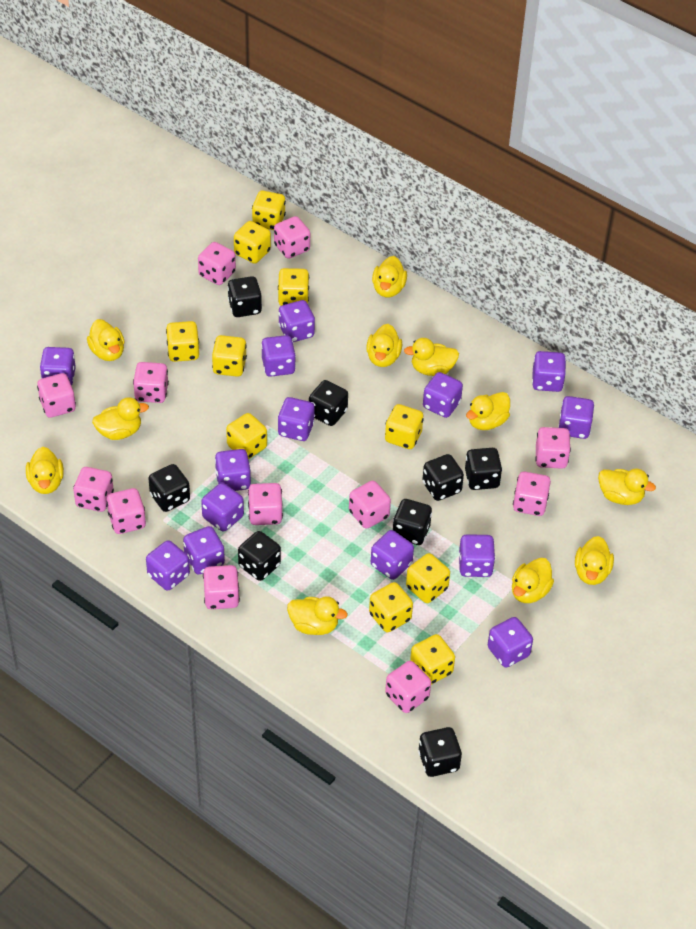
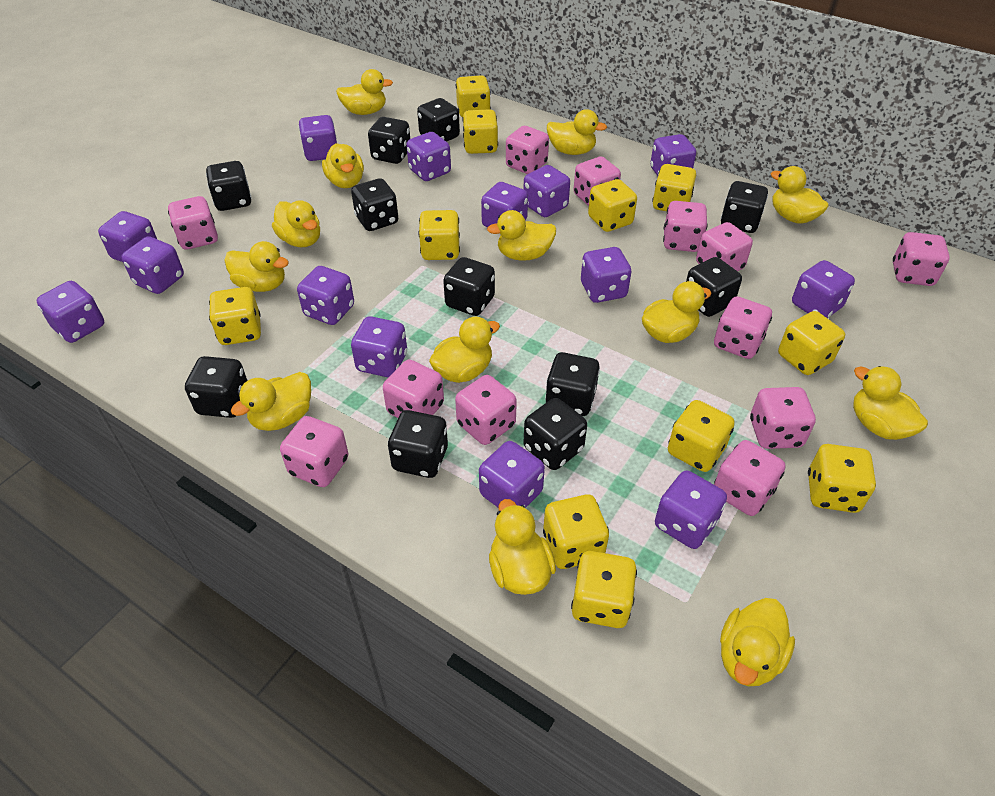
black dice: [148,464,190,512] [227,276,262,317] [238,531,281,581] [309,380,348,426] [392,499,432,545] [418,727,462,777] [422,454,464,501] [465,448,502,490] = 8 -> [185,356,248,418] [206,161,252,211] [351,178,398,231] [368,117,410,164] [388,410,448,478] [417,98,460,142] [443,257,495,316] [523,398,587,470] [545,352,600,416] [686,257,742,317] [721,181,768,233] = 11
yellow dice: [166,321,199,362] [212,335,247,377] [226,413,267,459] [234,221,271,264] [252,191,286,230] [278,268,309,306] [369,582,413,632] [385,404,424,449] [406,553,450,603] [410,634,455,685] = 10 -> [209,287,261,345] [418,210,460,260] [456,75,491,118] [462,109,498,154] [543,494,609,569] [571,551,637,628] [588,179,637,232] [652,164,696,211] [668,400,735,472] [778,311,845,375] [808,444,876,513] = 11
yellow duck: [26,447,64,494] [87,319,125,361] [92,397,149,440] [287,596,348,635] [366,324,402,367] [372,256,407,297] [404,338,459,376] [466,392,510,430] [512,558,554,603] [575,536,614,585] [598,469,656,505] = 11 -> [224,241,289,292] [231,372,311,431] [272,200,320,247] [322,143,364,188] [336,69,393,115] [429,317,500,383] [487,210,556,261] [489,499,556,595] [547,109,607,155] [642,281,712,343] [720,598,795,686] [771,166,829,224] [853,366,928,440] = 13

